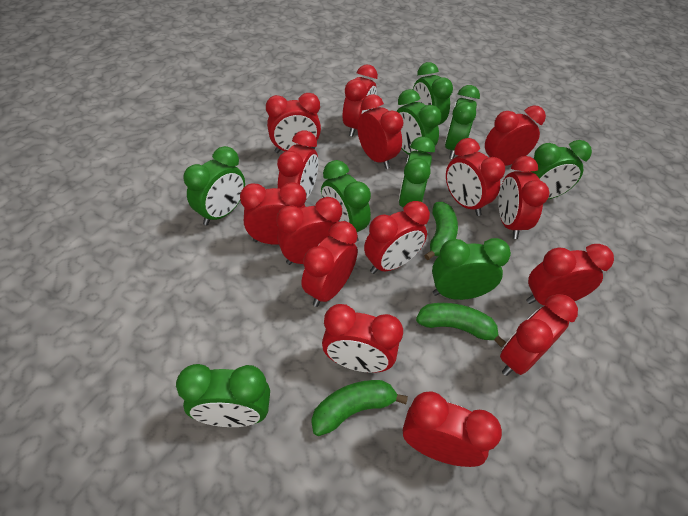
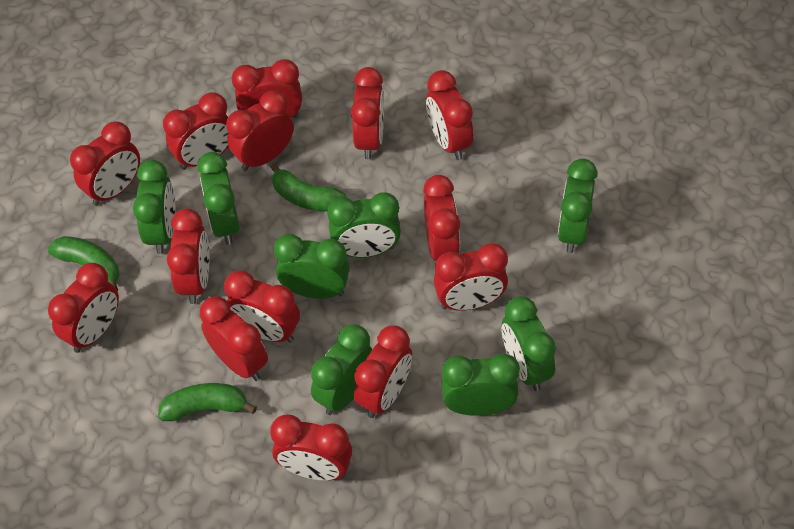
green clock: [176,364,270,427] [183,146,245,226] [321,160,371,241] [396,89,441,155] [399,137,435,207] [413,62,453,125] [432,238,511,300] [445,85,480,159] [530,140,592,199] = 9 -> [133,160,176,254] [197,152,240,245] [274,234,349,299] [311,324,372,415] [327,193,401,258] [442,354,520,416] [502,296,556,391] [558,158,598,253] = 8
red clock: [240,182,306,245] [266,93,321,153] [276,197,342,265] [277,130,318,199] [301,221,358,307] [322,304,403,373] [343,65,378,137] [357,94,403,169] [364,201,430,274] [403,391,502,467] [446,138,505,216] [485,105,546,166] [499,156,549,239] [500,294,578,376] [526,244,614,306] = 15 -> [48,263,119,353] [70,122,140,206] [163,92,229,170] [167,209,209,304] [200,296,268,381] [224,271,300,342] [226,91,294,171] [232,59,302,118] [270,414,352,480] [351,67,384,160] [354,325,412,418] [423,175,460,261] [426,70,474,160] [434,243,508,311] = 14

